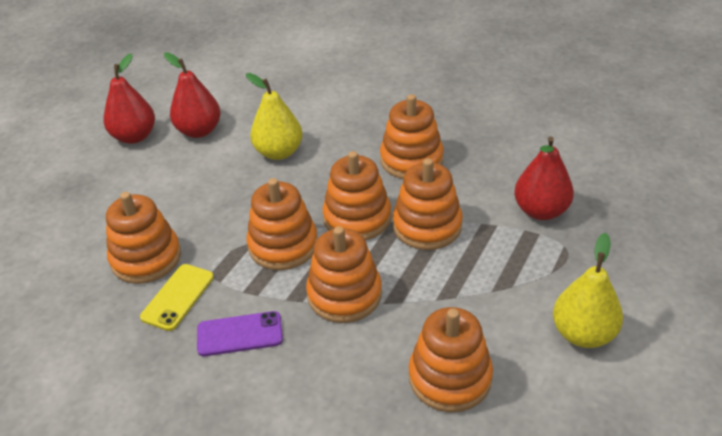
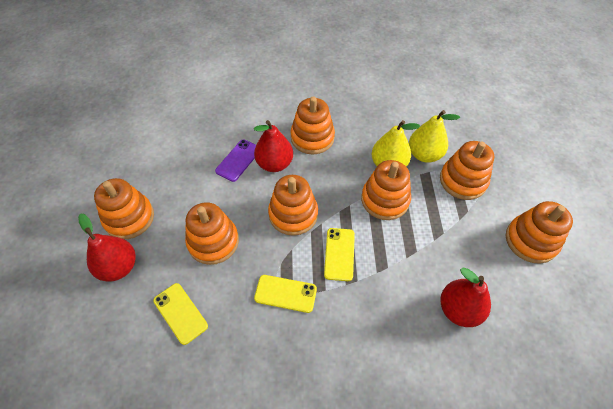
yellow phone: [140,264,214,331] = 1 -> [153,283,208,345] [254,275,317,313] [324,228,355,281] = 3

